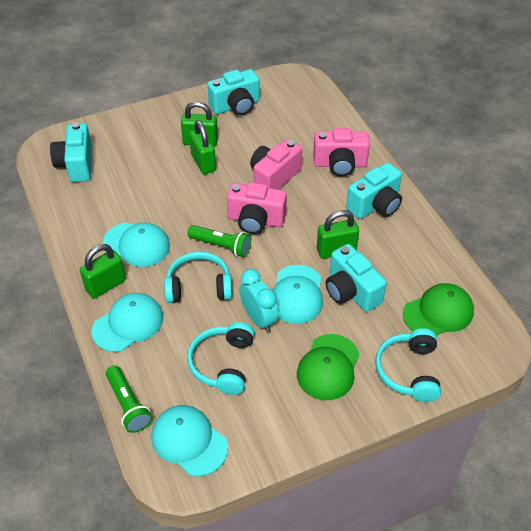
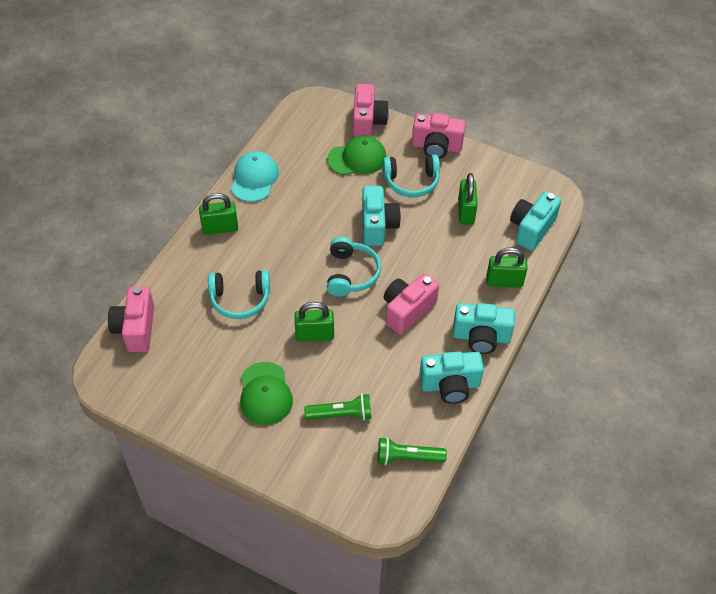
pink camera: [227,182,287,234] [250,139,302,189] [313,128,370,176] = 3 -> [108,287,154,352] [353,84,389,138] [384,273,439,335] [412,113,466,159] = 4
turquoise cap: [91,293,163,352] [103,223,170,267] [151,405,228,477] [272,265,323,324] = 4 -> [231,151,279,202] = 1
turquoise clock: [239,269,279,332] = 1 -> none = 0

